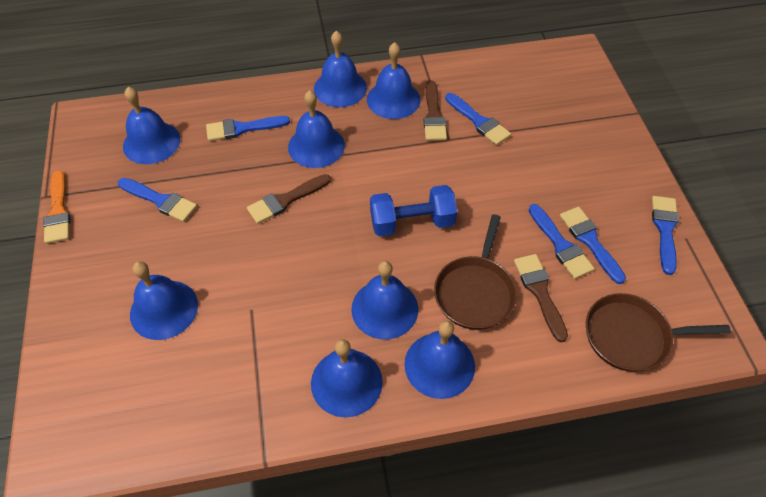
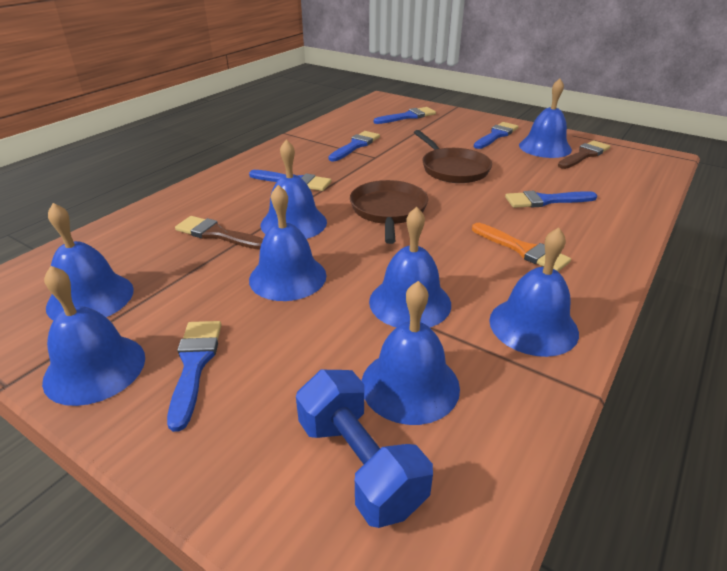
brown brush: [247,174,331,224] [424,80,447,140] [514,254,568,342] = 3 -> [175,216,263,250] [558,140,610,169] = 2

